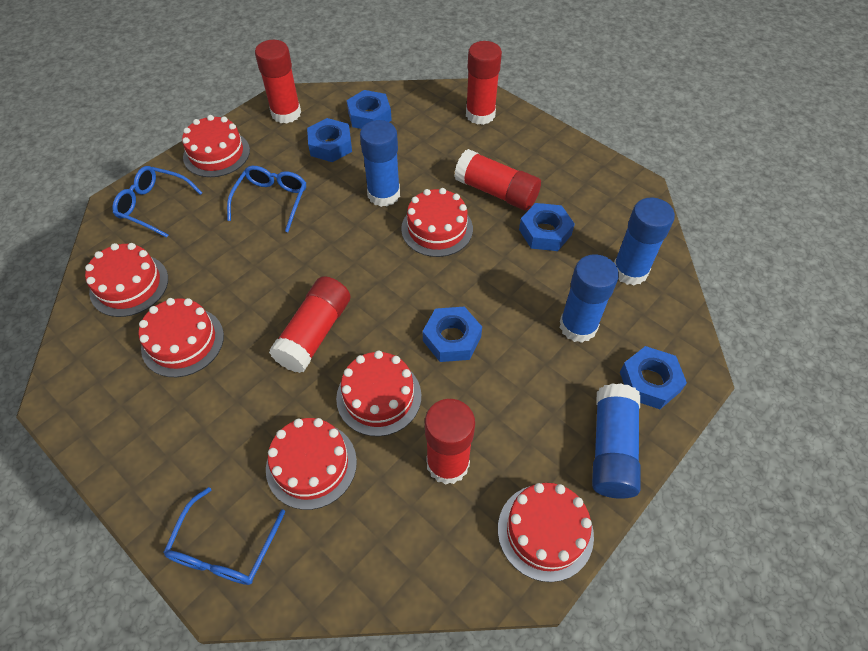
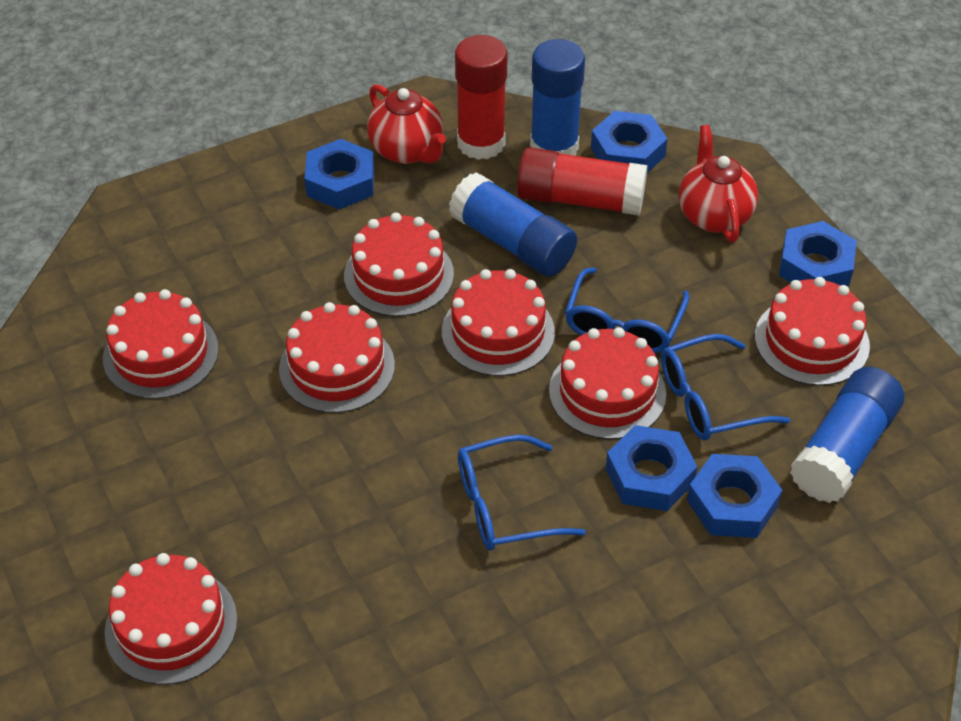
blue glue stick: [360,120,400,207] [560,254,619,343] [592,383,641,499] [614,198,675,285] = 4 -> [449,172,577,277] [530,39,585,156] [790,367,904,503] = 3
red glue stick: [255,40,301,124] [269,276,350,373] [425,399,475,485] [454,149,541,211] [466,41,502,125] = 5 -> [455,35,507,160] [517,147,647,215] = 2
red teapot: none = 0 -> [367,84,446,164] [679,125,758,242] = 2

